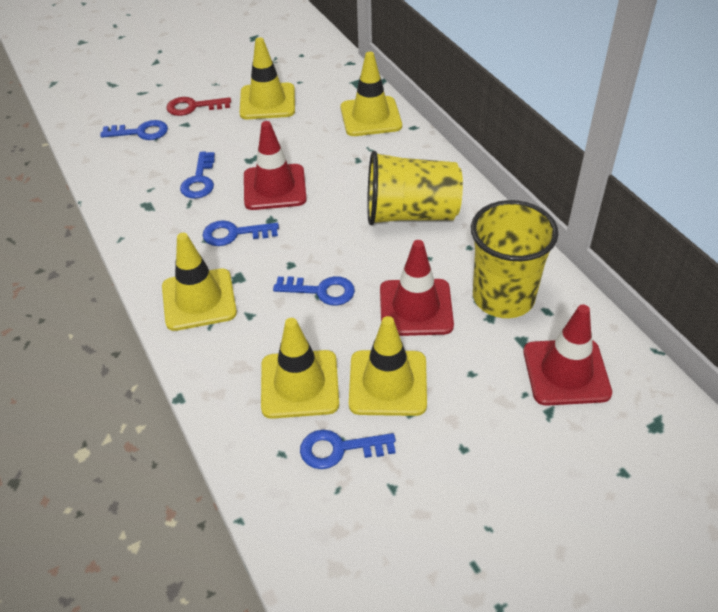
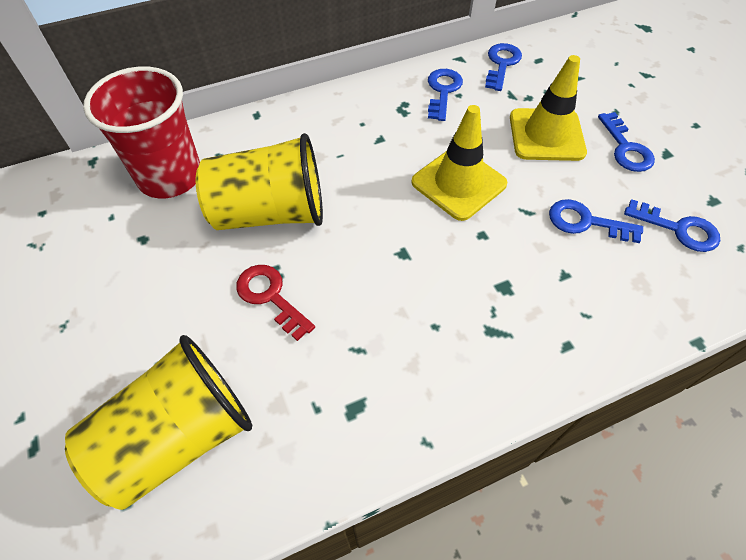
red cup: none = 0 -> [83,66,200,198] = 1
red traffic cone: [244,121,307,210] [380,240,454,336] [523,304,612,406] = 3 -> none = 0
yellow traffic cone: [162,233,237,331] [239,37,295,119] [261,318,339,419] [341,52,402,136] [349,316,427,416] = 5 -> [411,105,507,221] [510,55,587,161] = 2

